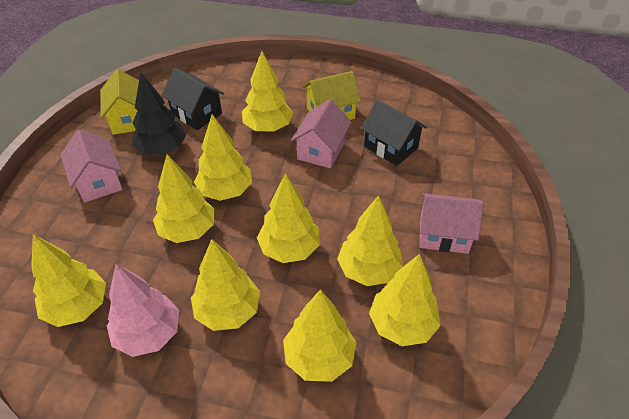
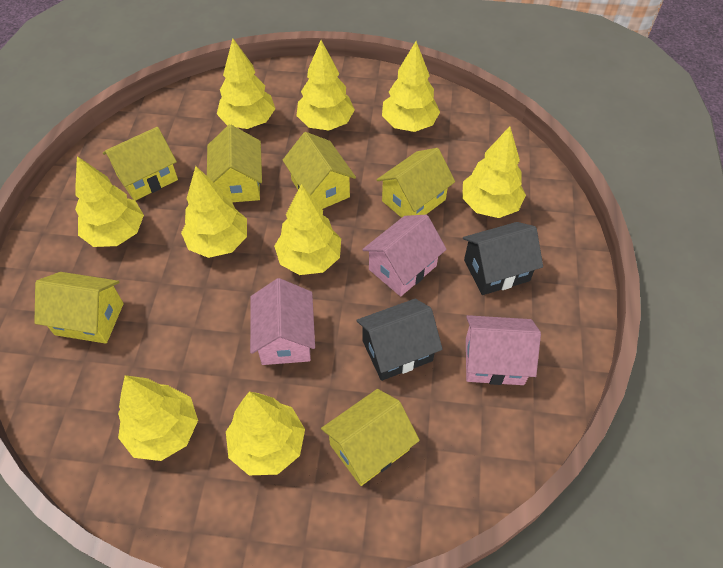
black tree: [132,72,187,155] = 1 -> none = 0
pink tree: [107,264,179,357] = 1 -> none = 0
yellow house: [100,69,139,135] [303,71,361,120] = 2 -> [34,272,124,344] [103,127,178,201] [207,125,262,202] [283,132,356,209] [321,389,420,486] [377,148,455,218] = 6

